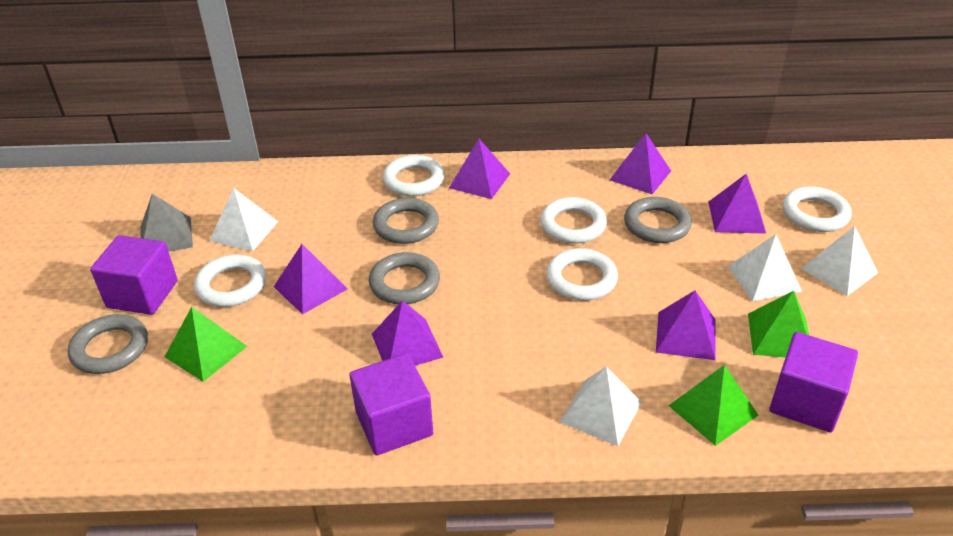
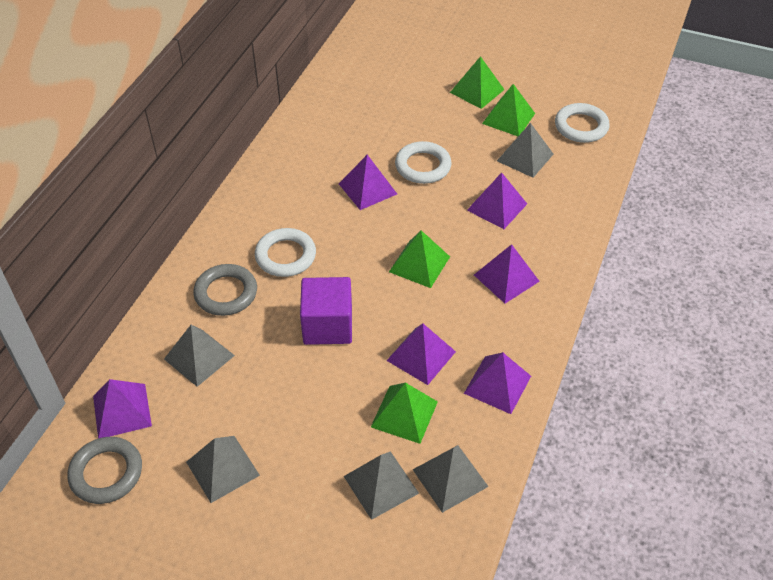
green pyramid: [165,307,247,382] [669,365,759,446] [748,291,809,358] = 3 -> [371,383,438,444] [389,230,450,288] [450,56,505,109] [482,84,535,136] = 4
grey pyramid: [141,194,193,252] = 1 -> [164,325,235,387] [186,436,260,503] [344,451,419,520] [413,445,489,513] [497,123,553,178] = 5
grey ring: [68,314,148,374] [369,252,440,304] [373,198,439,244] [624,197,692,243] = 4 -> [67,437,142,504] [193,264,257,316] = 2
purple cube: [90,235,178,315] [349,353,433,455] [770,332,858,433] = 3 -> [300,277,352,345] = 1
white pyramid: [209,188,278,251] [560,367,642,446] [727,234,802,302] [801,226,878,296] = 4 -> none = 0
white ring: [194,255,266,307] [383,155,445,196] [540,197,607,244] [546,248,618,301] [783,186,852,232] = 5 -> [255,228,316,277] [395,141,452,184] [555,103,610,143] = 3

